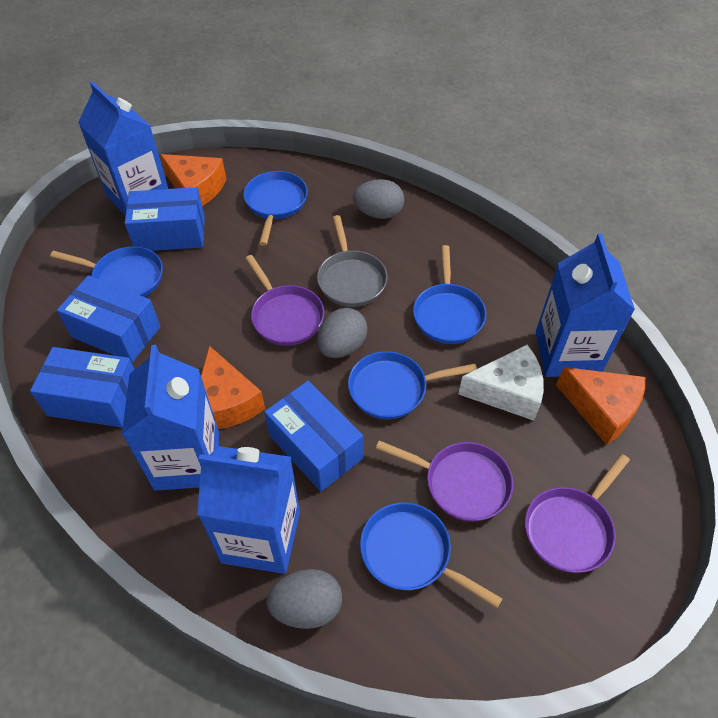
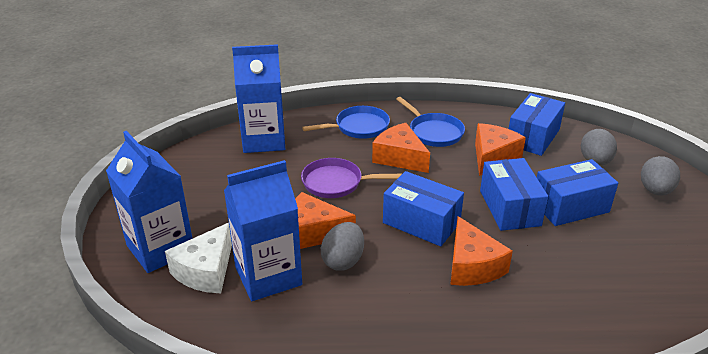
blue carton: [78,81,168,216] [122,345,219,491] [197,446,300,574] [535,233,635,377] = 4 -> [106,131,193,273] [224,160,302,301] [232,44,285,153] = 3
blue pan: [50,246,163,297] [243,171,308,246] [348,351,477,419] [360,502,502,608] [413,245,486,344] = 5 -> [302,106,390,139] [396,97,465,147] = 2
grey pan: [317,215,388,307] = 1 -> none = 0
orange cheese: [160,154,226,206] [201,346,265,429] [556,367,645,445] = 3 -> [295,192,356,249] [372,123,430,173] [450,216,513,286] [475,123,526,176] = 4
purple pan: [245,255,324,346] [376,441,513,522] [525,454,630,573] = 3 -> [301,158,402,198] = 1

